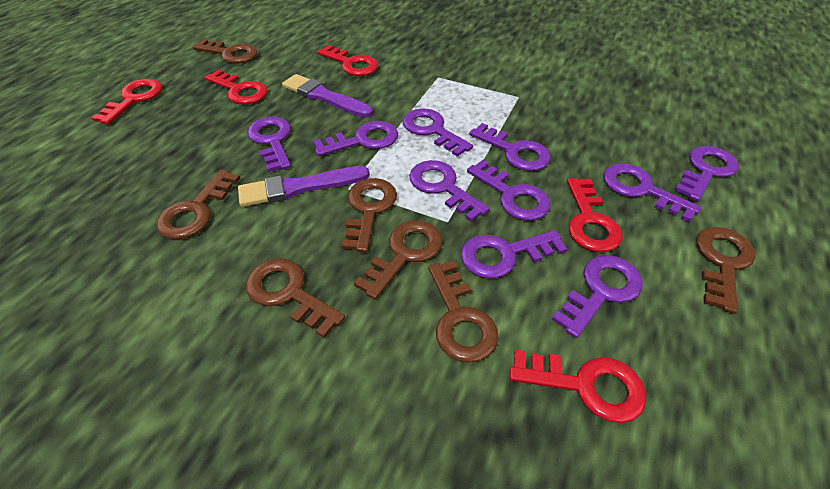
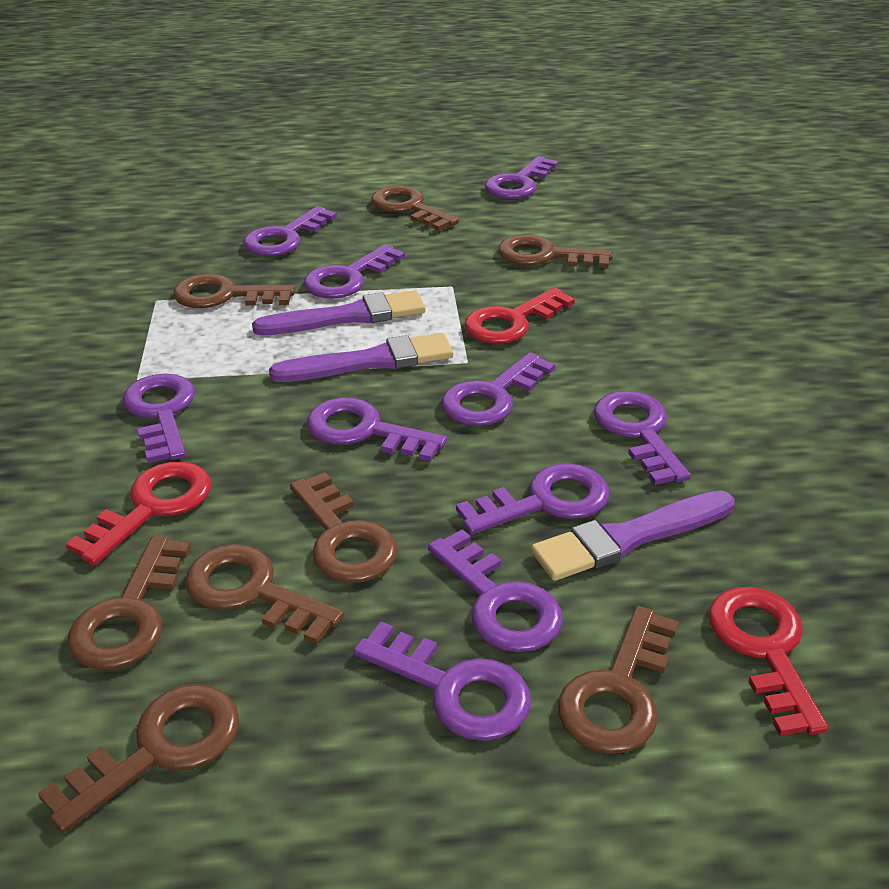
brown key: [156,170,240,239] [192,39,257,64] [246,258,345,338] [342,178,397,252] [354,220,443,300] [428,260,499,363] [697,227,756,314] = 7 -> [38,684,239,833] [67,536,191,670] [173,274,295,308] [185,544,344,645] [290,472,398,583] [371,185,459,231] [498,234,613,268] [558,606,679,754] = 8
purple brush: [238,166,370,207] [282,74,373,117] = 2 -> [252,290,426,335] [269,333,453,382] [531,490,735,581] = 3
red key: [91,79,162,125] [204,69,268,104] [317,45,378,76] [510,350,646,423] [567,178,623,252] = 5 -> [66,462,211,565] [464,287,575,344] [709,587,829,736] = 3

